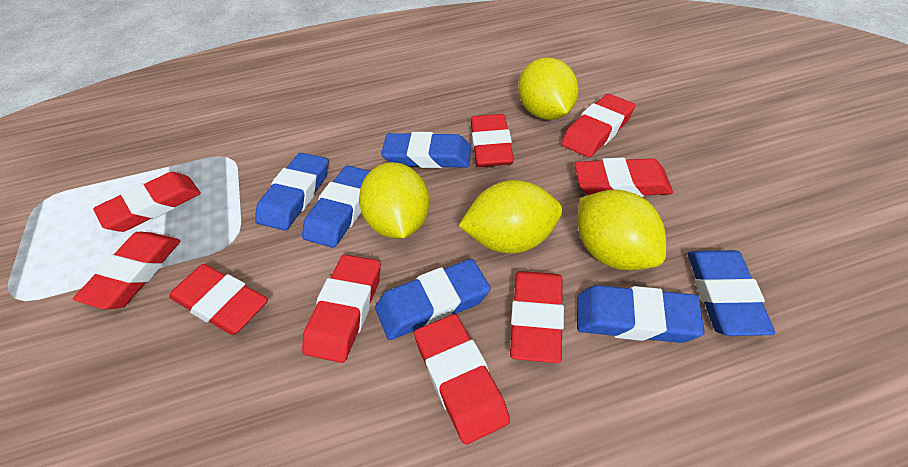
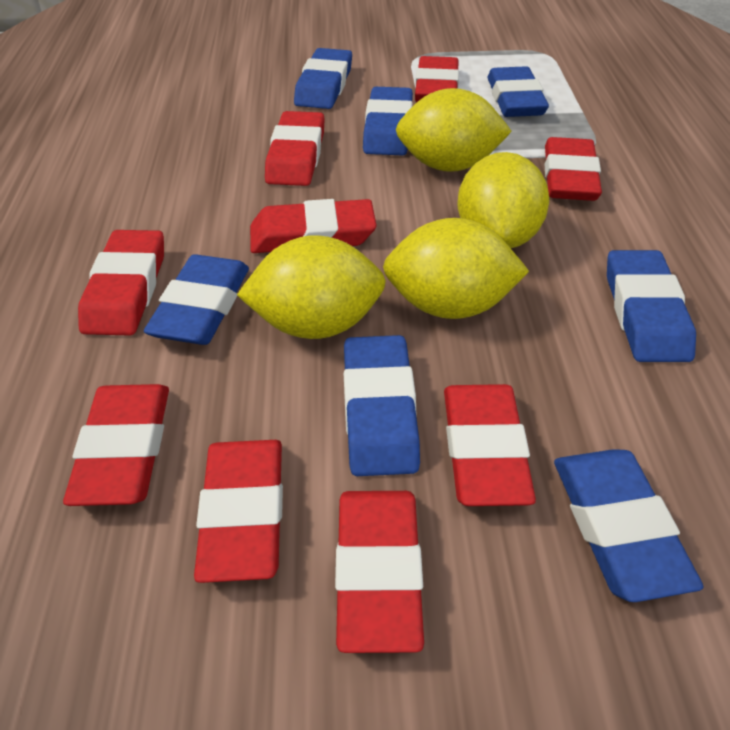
blue eraser: [255,153,329,231] [302,166,370,248] [375,259,491,340] [381,132,471,168] [577,285,705,343] [688,250,775,336] = 6 -> [144,254,249,345] [294,48,352,109] [344,335,420,476] [363,87,413,155] [488,66,549,117] [554,449,703,602] [607,250,696,362] = 7

